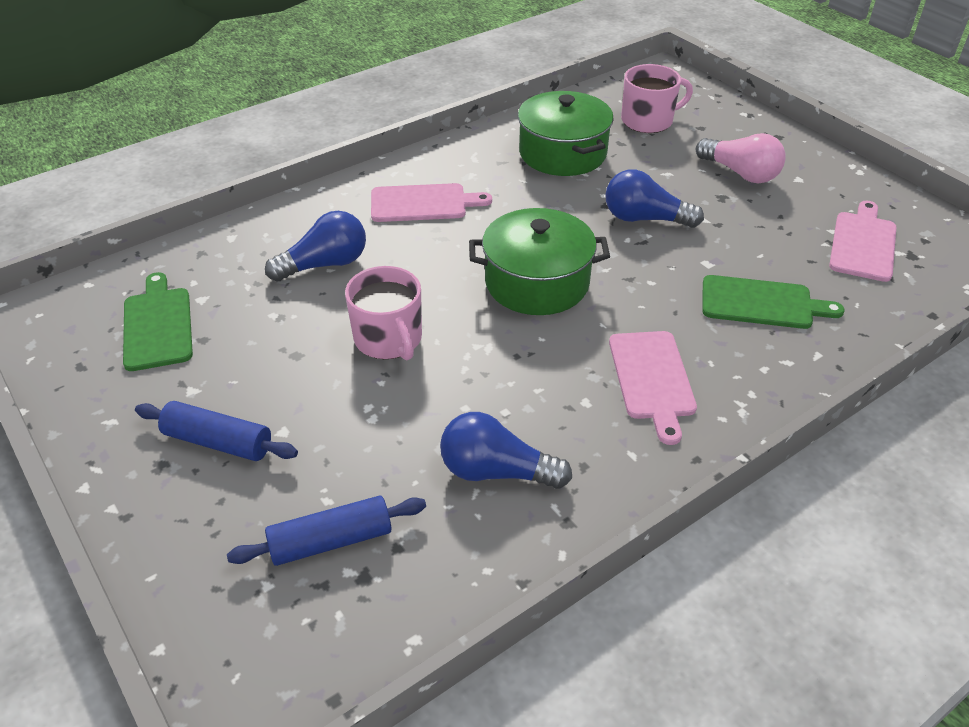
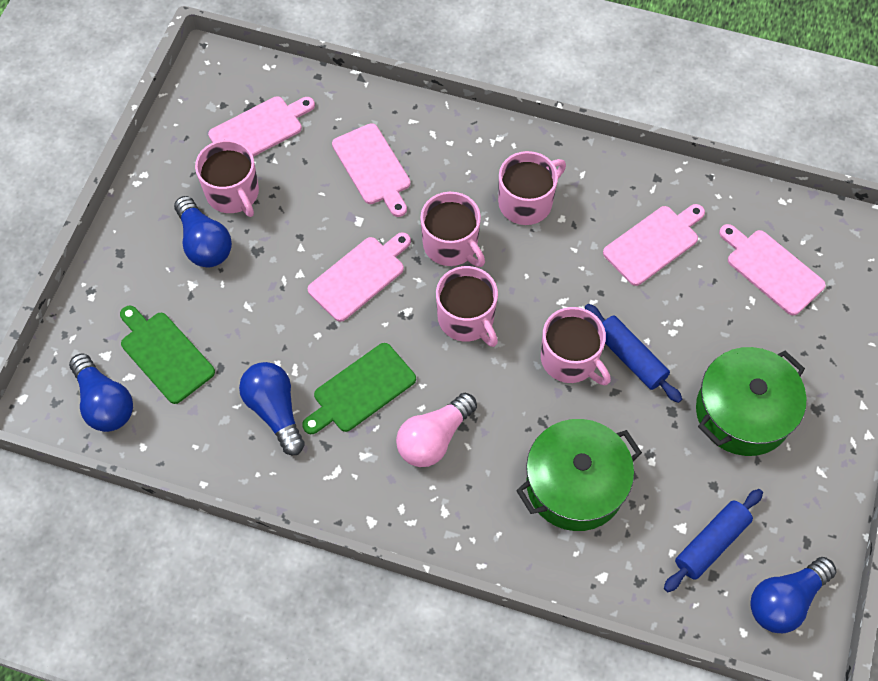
blue light bulb: [265,211,366,282] [440,412,572,489] [605,169,704,228] = 3 -> [69,353,133,432] [174,196,232,267] [239,362,305,455] [750,557,836,633] = 4
pink cutting board: [371,183,492,222] [609,331,697,445] [829,201,896,282] = 3 -> [208,96,315,157] [307,232,411,322] [332,123,411,217] [603,204,705,286] [719,224,826,316] = 5
pink mug: [345,266,422,360] [621,64,693,133] = 2 -> [195,140,259,217] [420,192,485,267] [436,266,498,347] [498,151,566,225] [541,307,611,385] = 5

